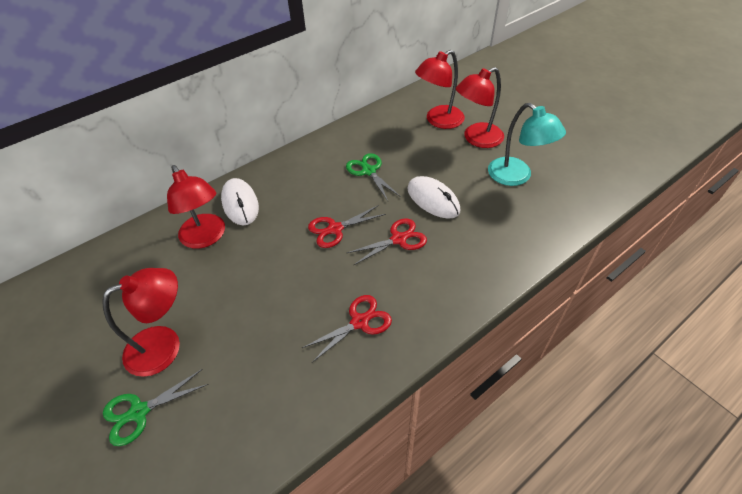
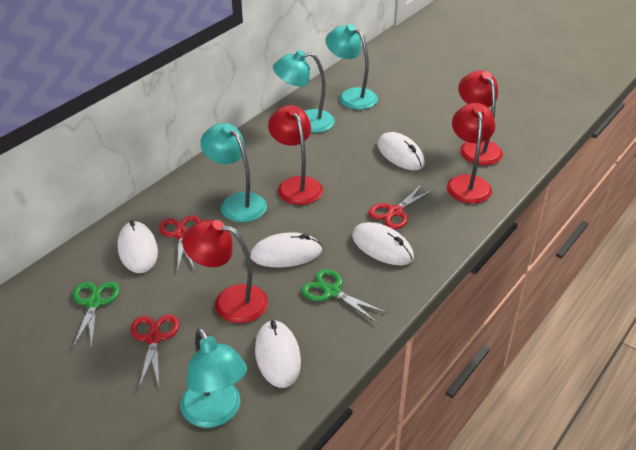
turquoise lamp: [488,103,566,186] = 1 -> [180,328,247,428] [200,123,267,222] [273,50,335,133] [326,24,378,110] = 4
white mouse: [221,178,259,225] [407,176,460,219] = 2 -> [118,220,158,273] [250,232,322,268] [255,320,301,388] [352,222,414,265] [378,132,425,170] = 5

